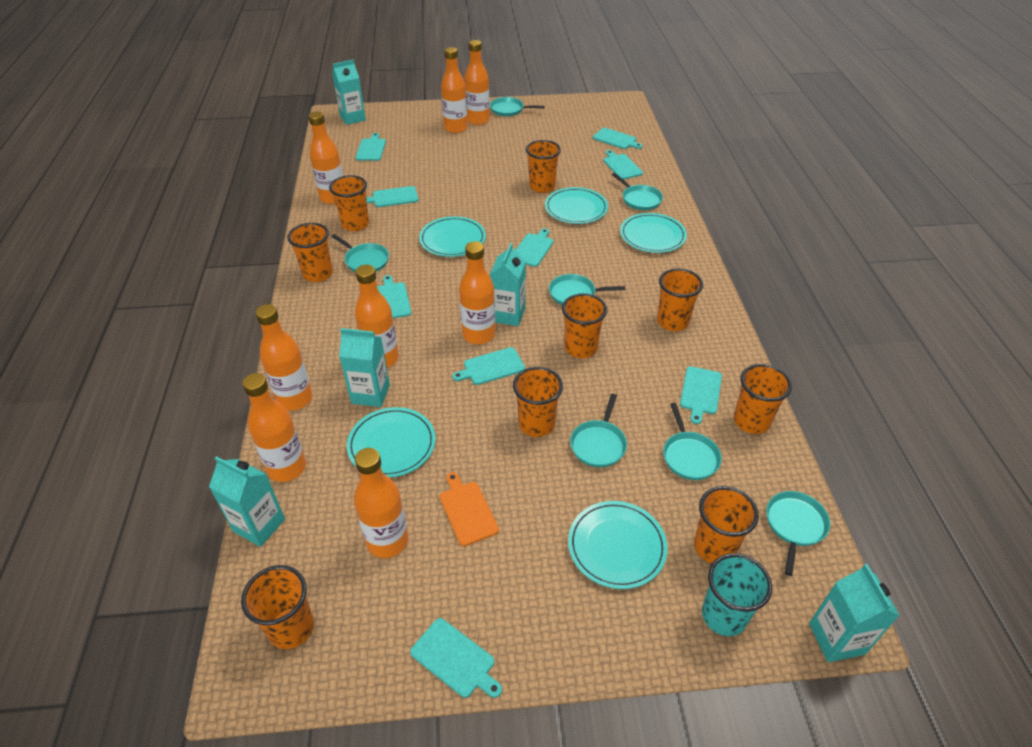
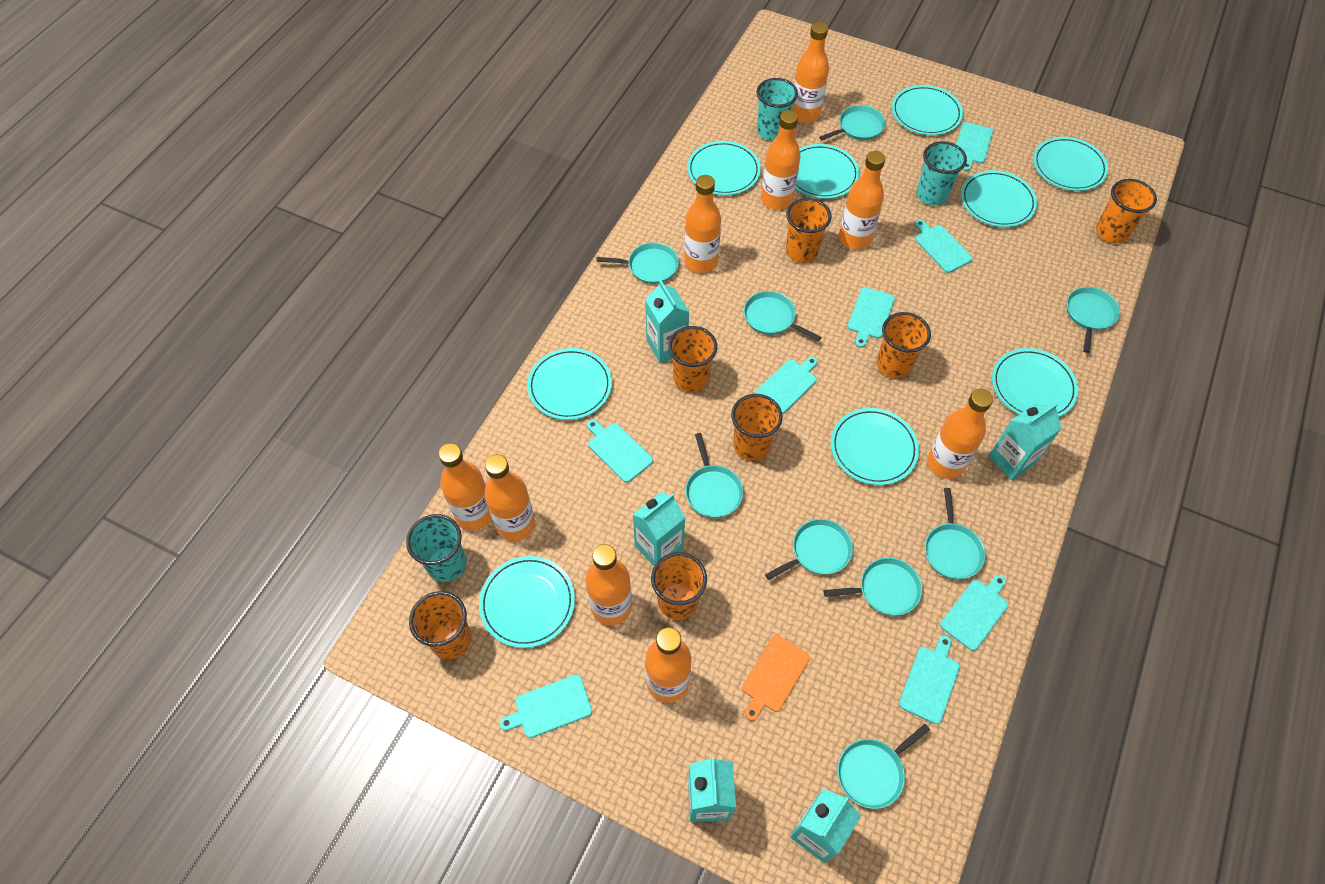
orange bottle: [242,373,306,482] [255,304,313,411] [308,111,343,204] [354,448,409,558] [355,265,399,368] [441,47,468,133] [459,241,495,344] [464,40,490,125] = 8 -> [439,443,492,530] [484,454,535,541] [586,544,632,625] [645,627,692,703] [684,175,721,273] [761,110,801,210] [792,22,829,123] [839,151,885,250] [927,389,993,479] = 9
orange cup: [241,565,314,649] [287,223,333,282] [329,175,369,231] [513,367,563,437] [526,140,561,193] [562,293,607,358] [657,268,703,331] [694,486,759,563] [734,364,792,434] = 9 -> [409,591,472,659] [651,552,707,620] [668,326,717,392] [731,394,783,461] [786,198,832,263] [877,312,931,378] [1096,179,1157,243] = 7
turquoise cup: [702,553,772,636] = 1 -> [406,514,467,582] [757,78,798,141] [917,141,967,205] = 3
turquoise cutting board: [355,133,386,161] [366,186,418,207] [377,275,412,318] [410,618,502,698] [452,347,525,385] [515,228,554,267] [593,128,643,149] [603,150,643,180] [680,366,722,424] = 9 -> [500,674,592,738] [587,420,653,483] [755,357,818,414] [848,287,895,348] [899,636,960,724] [915,219,973,273] [940,575,1008,651] [956,122,993,171] = 8
turquoise pan: [331,234,389,272] [490,97,545,116] [549,274,625,305] [570,394,627,467] [612,173,663,210] [663,403,722,480] [766,491,830,576] = 7 -> [596,242,679,284] [685,433,743,518] [744,291,821,341] [765,519,853,580] [819,105,886,140] [824,557,922,615] [837,724,930,809] [925,488,985,579] [1067,287,1120,353] = 9
turquoise plate: [347,407,436,478] [419,216,486,257] [545,187,608,224] [568,501,668,589] [620,213,687,253] = 5 -> [479,556,575,648] [527,348,612,420] [687,141,761,195] [795,144,860,199] [831,408,919,485] [892,85,963,135] [961,170,1037,227] [992,348,1078,417] [1033,137,1108,191] = 9

